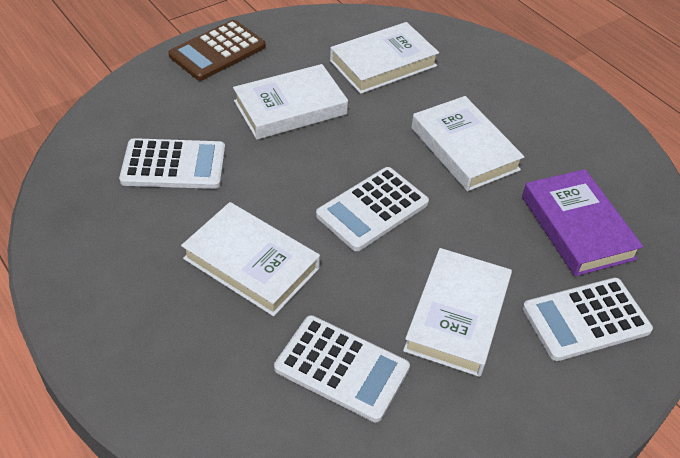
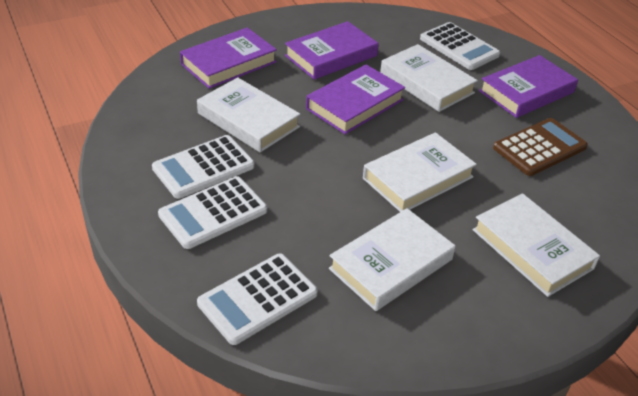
purple book: [522,169,643,276] = 1 -> [180,27,277,89] [285,21,379,80] [306,64,405,134] [479,55,578,118] = 4

